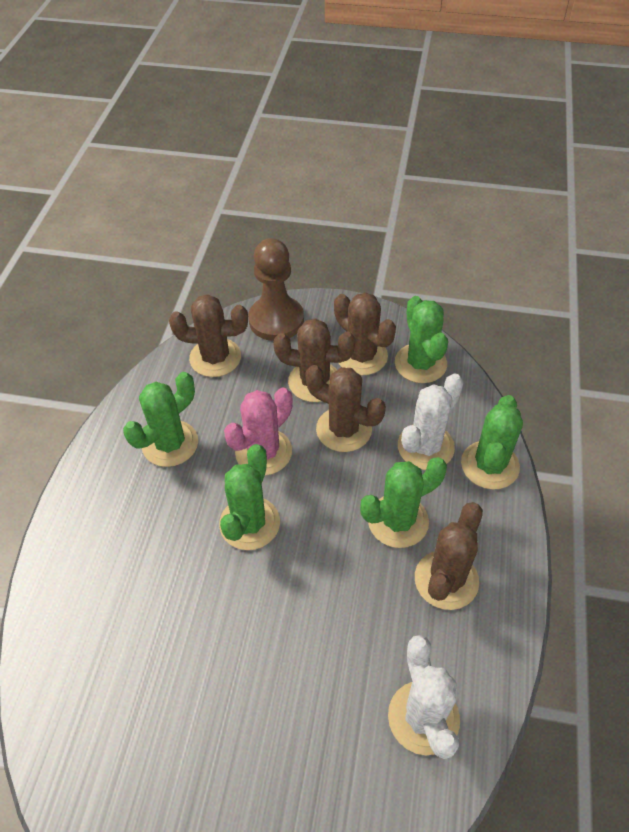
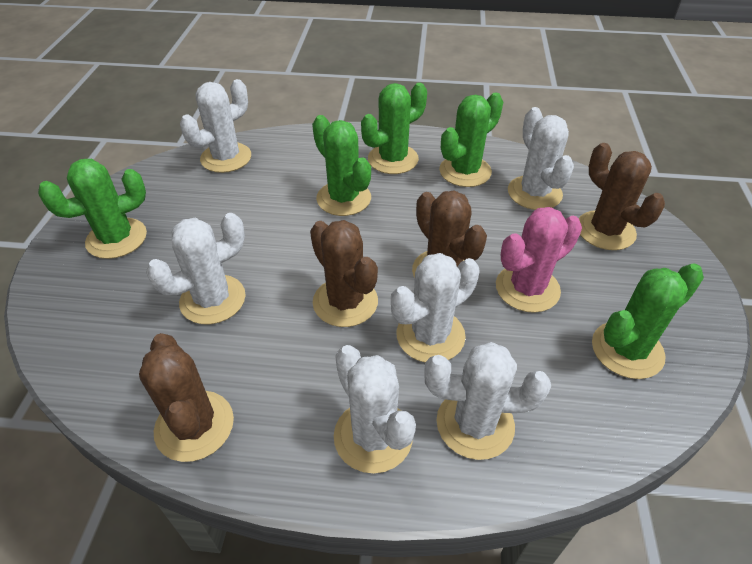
brown cactus: [169,294,248,377] [273,318,355,402] [305,365,386,452] [334,292,396,375] [415,502,483,610] = 5 -> [139,333,234,462] [310,220,378,327] [412,190,487,278] [579,143,665,250] = 4
brown pawn: [248,238,304,341] = 1 -> none = 0
white cactus: [388,635,460,759] [398,374,464,470] = 2 -> [146,213,246,324] [180,79,251,173] [334,345,416,473] [391,253,480,362] [424,342,551,460] [508,107,574,210] = 6

